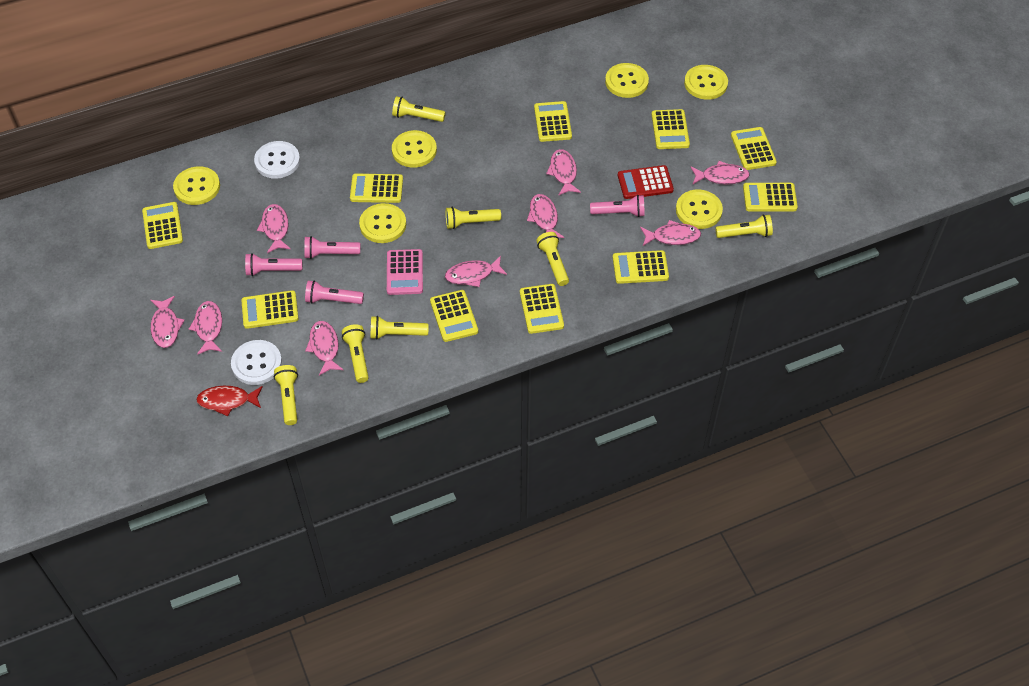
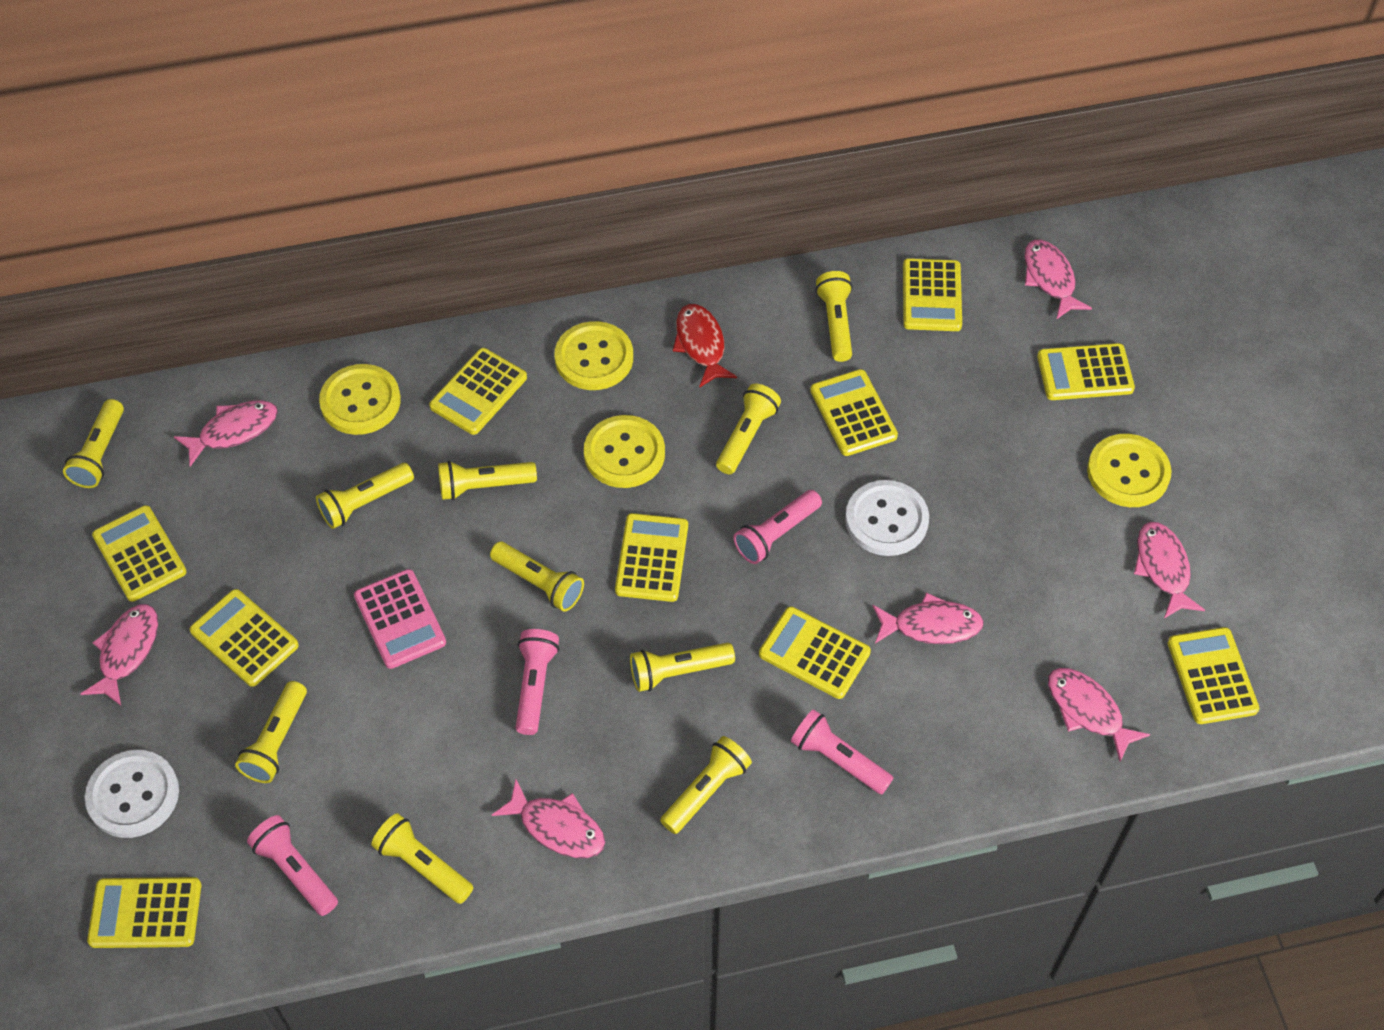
pink fish: [150,296,184,348] [189,301,222,355] [257,204,291,253] [305,321,343,375] [445,256,507,287] [527,194,564,238] [546,149,581,196] [640,220,701,246] [691,161,750,185] = 9 -> [81,604,158,706] [174,400,278,467] [492,780,605,858] [872,592,984,644] [1024,240,1092,320] [1048,668,1150,762] [1134,522,1205,618] = 7
red calculator: [618,165,674,199] = 1 -> none = 0
yellow button: [173,166,220,205] [359,203,406,243] [392,130,437,168] [605,63,649,98] [676,190,723,229] [684,65,728,100] = 6 -> [319,364,401,435] [555,321,633,390] [584,415,665,488] [1087,434,1171,507] = 4
yellow flashlight: [274,365,298,425] [342,324,369,383] [371,316,429,339] [392,96,445,122] [446,207,501,229] [536,232,569,286] [715,215,773,238] = 7 -> [63,399,124,488] [235,681,307,783] [316,463,414,529] [371,813,474,904] [438,461,537,500] [490,542,584,612] [630,643,735,692] [660,736,752,834] [716,384,781,474] [815,271,853,362] = 10

